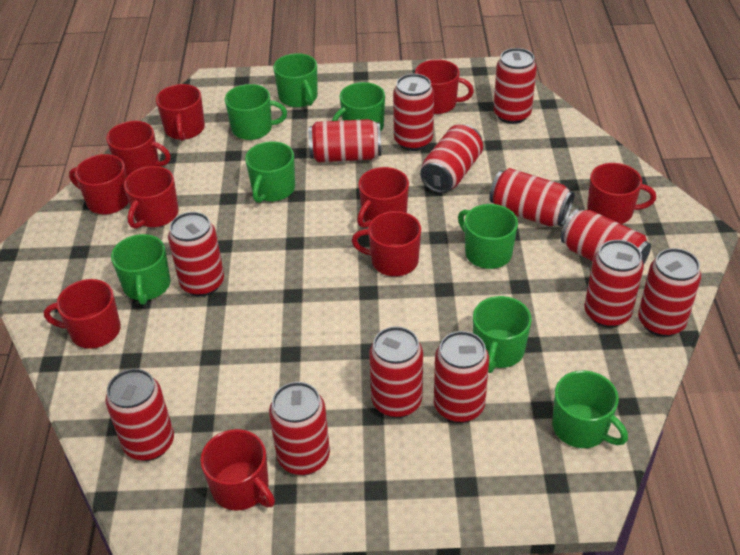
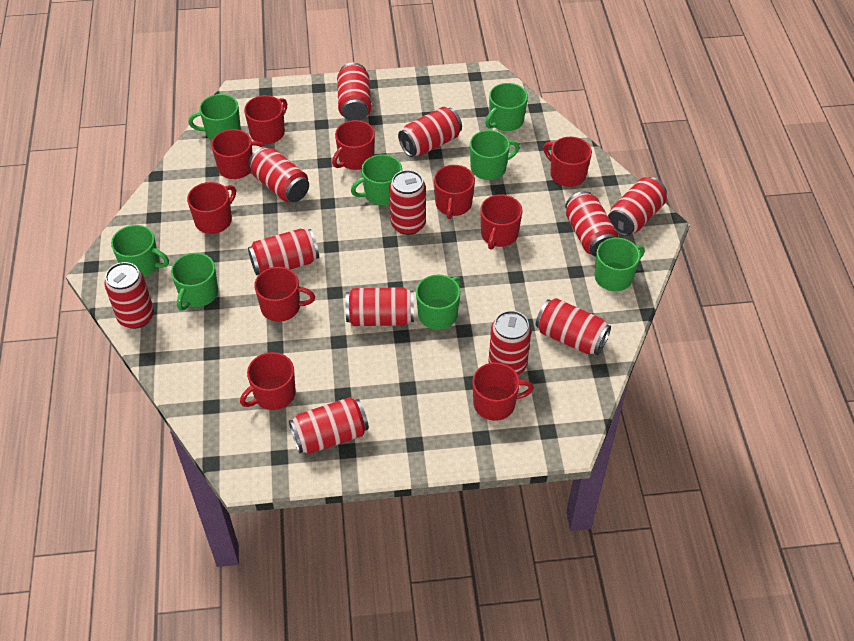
red can: [105,369,174,461] [168,212,224,297] [269,382,330,475] [308,119,381,162] [369,326,423,418] [393,74,434,151] [420,124,483,193] [434,331,489,423] [489,168,574,227] [493,48,537,124] [561,209,651,265] [584,240,644,328] [638,248,701,337] = 13 -> [105,262,154,329] [248,146,309,202] [248,229,319,275] [289,397,369,454] [337,63,371,121] [345,287,414,326] [389,170,426,235] [398,107,462,157] [489,310,531,375] [536,298,611,355] [565,191,618,257] [608,177,667,236] = 12

